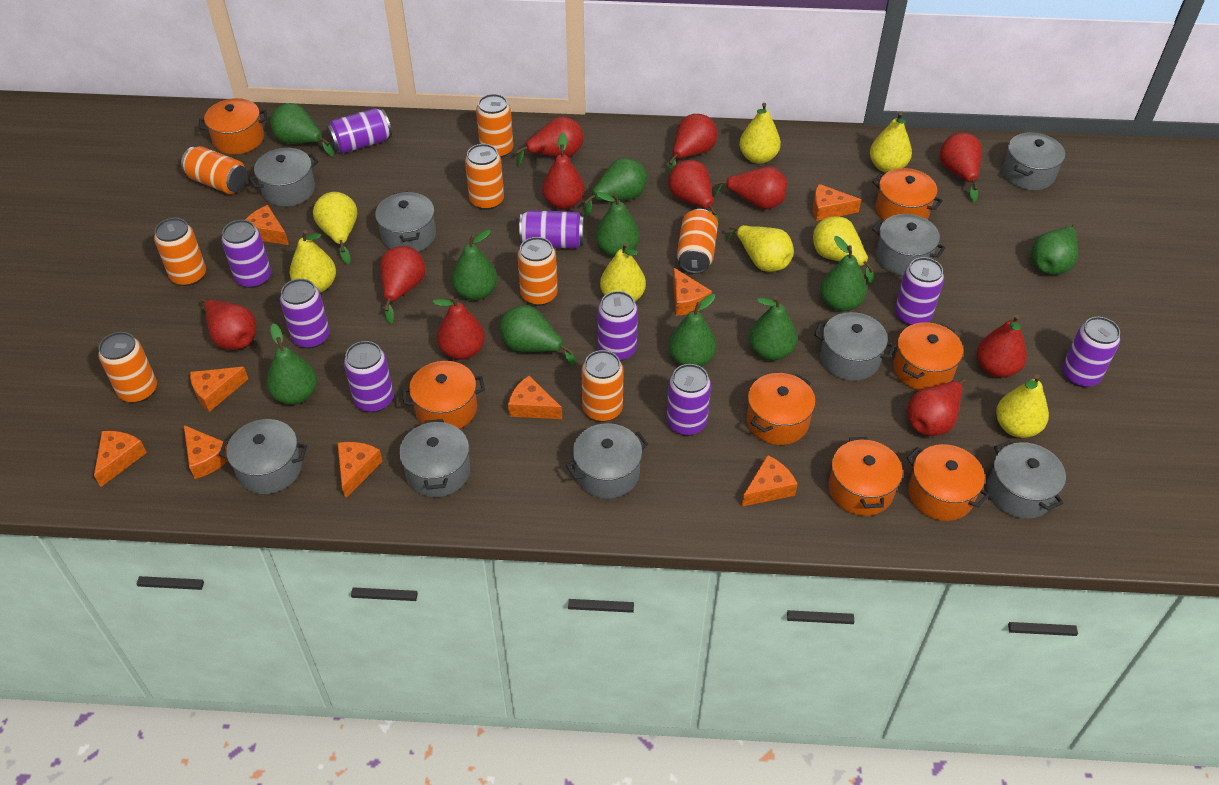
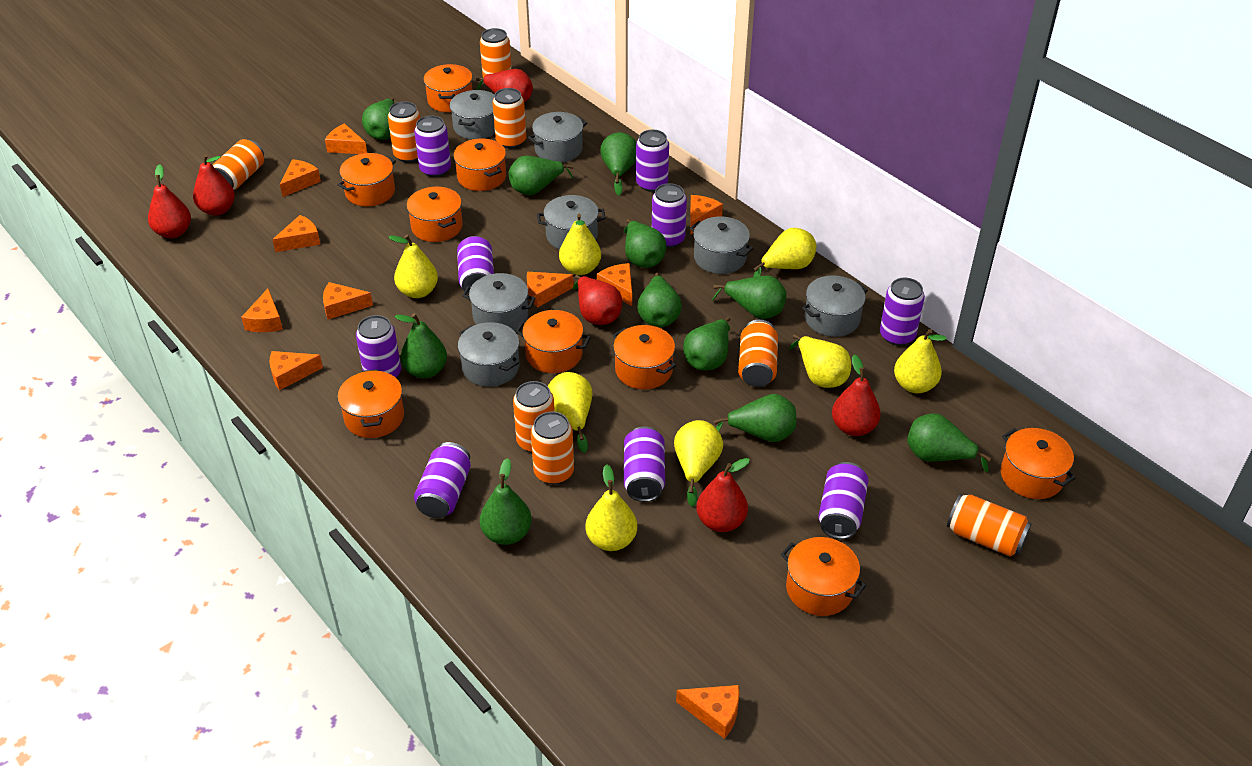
green pear: [266,323,317,405] [270,103,334,156] [451,229,497,300] [499,305,576,366] [584,158,647,217] [595,192,640,257] [668,294,716,367] [749,296,797,361] [820,236,867,312] [1031,224,1078,275] = 10 -> [362,98,395,140] [395,313,447,378] [480,458,532,545] [509,156,574,195] [600,132,636,196] [624,219,666,268] [637,273,682,327] [683,317,730,371] [712,275,786,319] [714,394,796,442] [907,413,991,472] = 11
grey pot: [219,419,307,494] [249,148,319,207] [375,191,436,252] [399,419,470,497] [566,423,648,499] [814,312,895,381] [872,214,946,276] [987,440,1066,519] [1003,132,1065,190] = 9 -> [450,90,495,139] [458,322,519,387] [462,273,536,331] [528,112,587,163] [537,195,605,249] [690,217,754,274] [802,275,868,337] = 7
orange cheese: [94,431,147,487] [184,425,228,479] [190,367,248,412] [245,205,289,245] [338,442,383,499] [508,376,562,419] [673,268,712,316] [742,455,798,507] [813,184,861,221] = 9 -> [241,288,283,332] [269,351,323,390] [272,215,320,252] [280,159,321,197] [323,282,373,320] [325,123,367,154] [527,272,574,308] [597,263,632,306] [676,685,739,739] [690,195,723,234] = 10
orange pot: [199,98,267,154] [402,361,485,429] [747,373,816,445] [828,437,903,516] [872,168,943,221] [893,322,963,391] [907,444,990,521] = 7 -> [337,369,404,438] [338,153,396,206] [407,187,463,242] [424,64,472,112] [453,138,506,191] [516,310,591,373] [613,325,676,389] [781,537,866,616] [1001,428,1075,499] = 9
red pear: [201,298,256,350] [380,246,425,324] [432,296,485,360] [516,116,583,167] [542,133,585,209] [668,114,717,175] [668,160,719,222] [713,166,787,210] [907,378,966,436] [940,133,982,202] [977,315,1027,378] = 11 -> [148,164,191,238] [193,154,235,216] [476,69,533,102] [573,275,622,325] [697,458,750,532] [832,354,881,436] = 6

